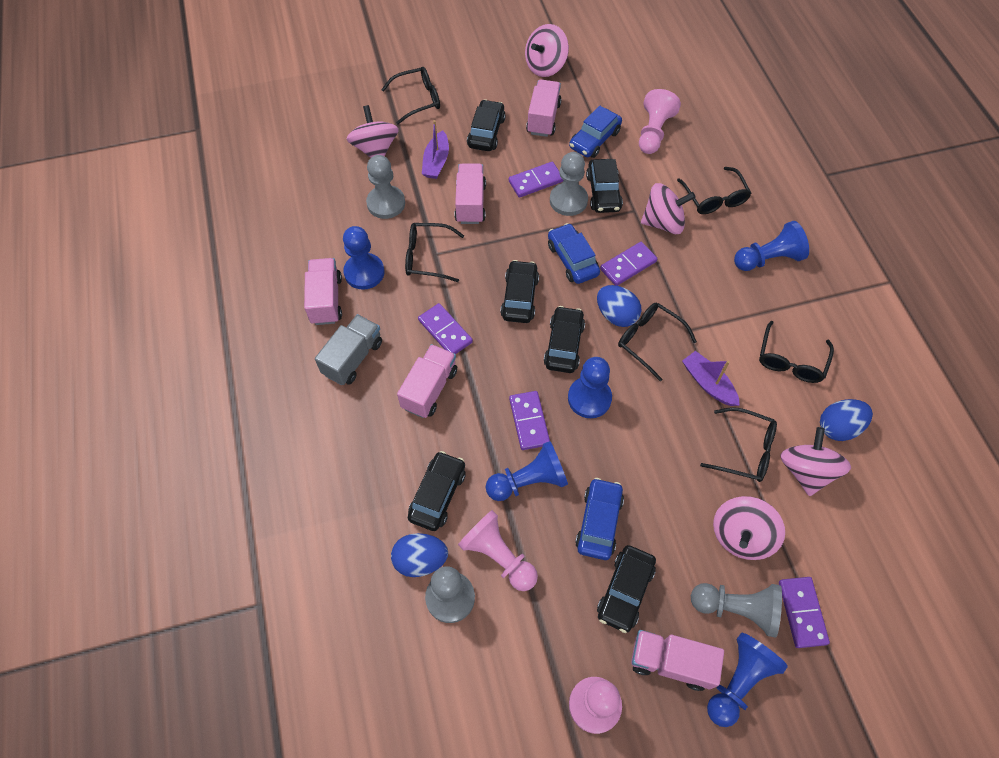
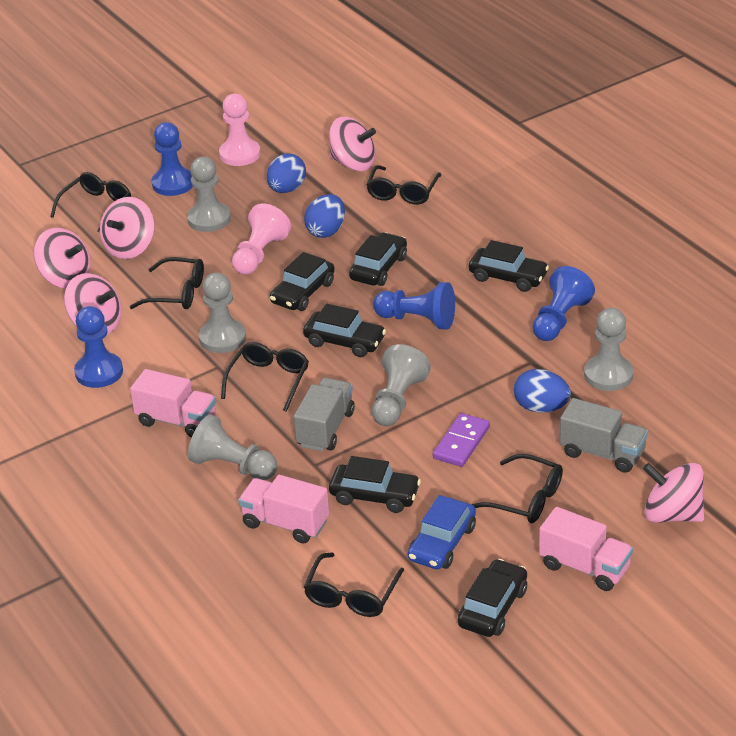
blue car: [548,223,600,284] [569,105,622,158] [575,478,624,560] = 3 -> [408,495,476,570] = 1
blue pawn: [343,226,385,290] [486,441,568,501] [568,357,612,418] [707,633,788,727] [734,221,809,271] = 5 -> [74,306,123,388] [152,122,193,196] [373,282,455,330] [532,266,595,341] = 4
grey pawn: [366,155,405,219] [425,566,475,623] [550,152,588,216] [691,583,782,638] = 4 -> [187,157,231,232] [188,414,277,480] [199,273,246,353] [372,344,431,426] [584,308,633,391] = 5
grey truck: [315,314,382,385] = 1 -> [294,378,355,451] [560,398,648,473] = 2
pink pawn: [458,510,538,591] [569,677,622,734] [639,89,681,154] = 3 -> [219,94,261,166] [232,203,291,275] = 2
pink truck: [304,258,342,325] [397,344,457,418] [455,163,486,224] [526,80,562,137] [631,630,724,691] = 5 -> [130,369,216,438] [238,475,329,544] [539,507,633,591] = 3
purple boat: [422,120,449,179] [682,351,740,406] = 2 -> none = 0
purple domino: [418,303,473,354] [509,162,563,198] [509,391,550,450] [600,242,657,286] [779,577,830,648] = 5 -> [433,413,490,467] = 1

